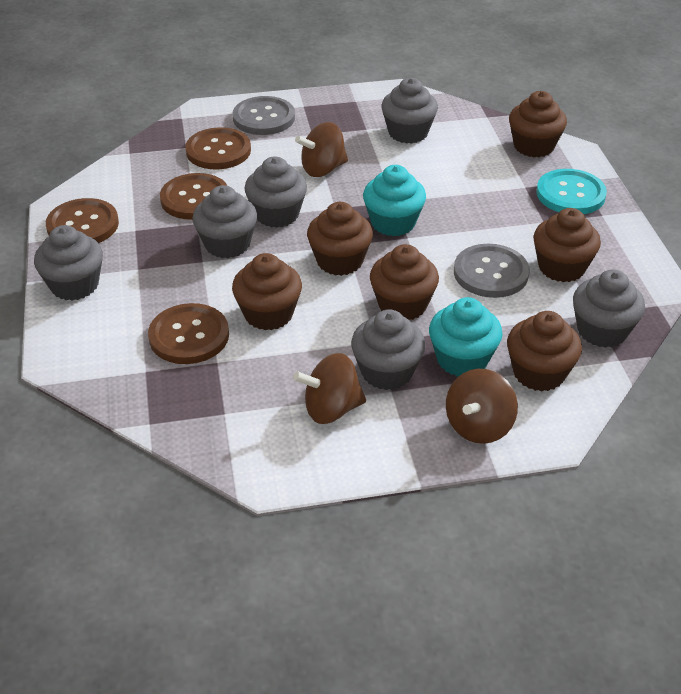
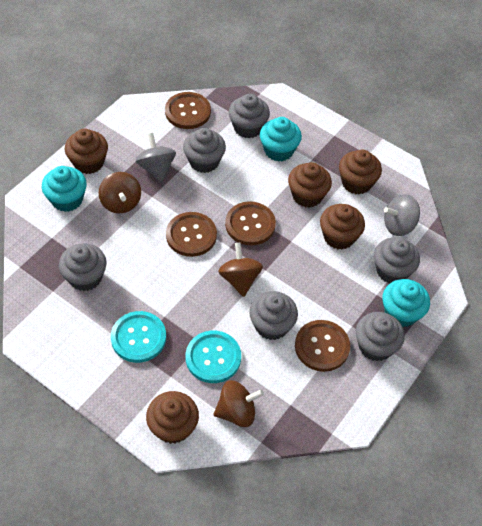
brown cupcake: [232,253,302,330] [307,202,373,276] [370,244,439,320] [507,311,582,391] [509,91,567,157] [533,208,601,282] = 6 -> [65,129,108,174] [146,391,199,444] [288,162,332,208] [320,204,365,250] [339,150,382,195] = 5
grey button: [233,96,295,135] [454,244,529,298] = 2 -> none = 0
grey spinning top: none = 0 -> [136,133,176,183] [384,194,420,236] = 2
turquoise button: [536,169,607,214] = 1 -> [111,311,166,363] [186,331,241,383] = 2
turquoise cupcake: [363,165,426,236] [429,297,502,377] = 2 -> [42,166,87,212] [260,117,302,162] [383,279,430,327] = 3

